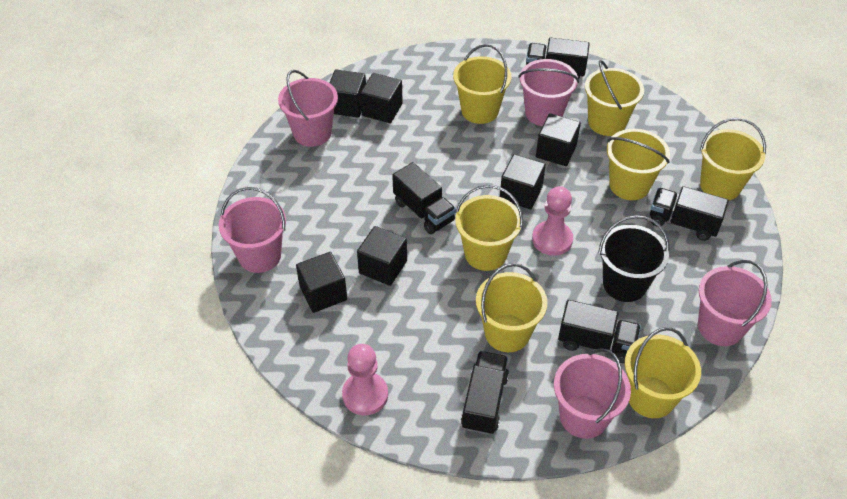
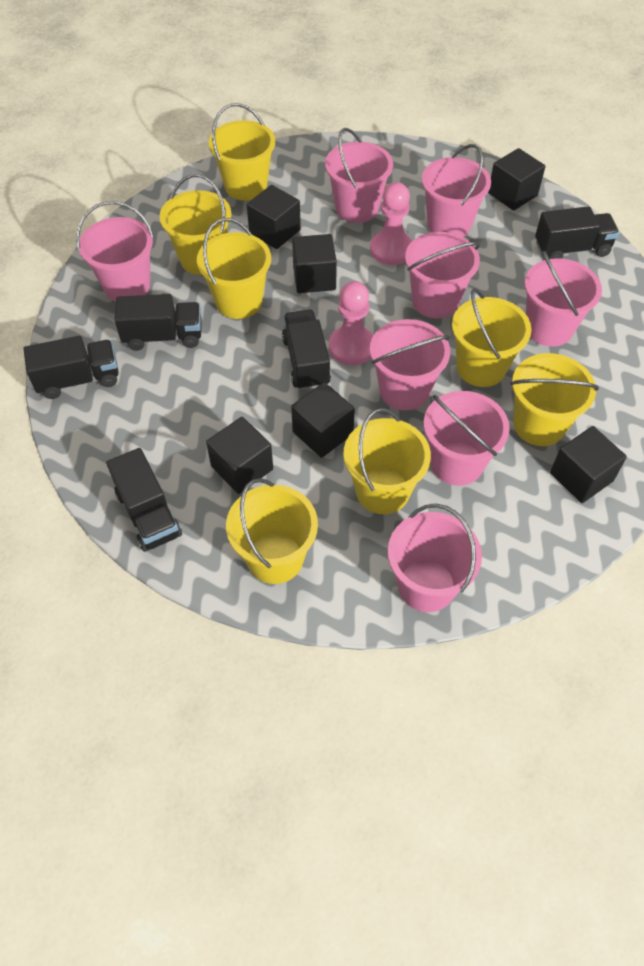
black bucket: [598,215,670,302] = 1 -> none = 0
pink bucket: [219,187,286,273] [278,70,338,147] [518,59,579,126] [554,348,631,439] [698,260,772,346] = 5 -> [76,201,154,301] [325,128,393,223] [370,319,450,411] [388,504,482,612] [405,232,480,318] [422,144,491,237] [424,391,510,486] [524,251,602,347] = 8

